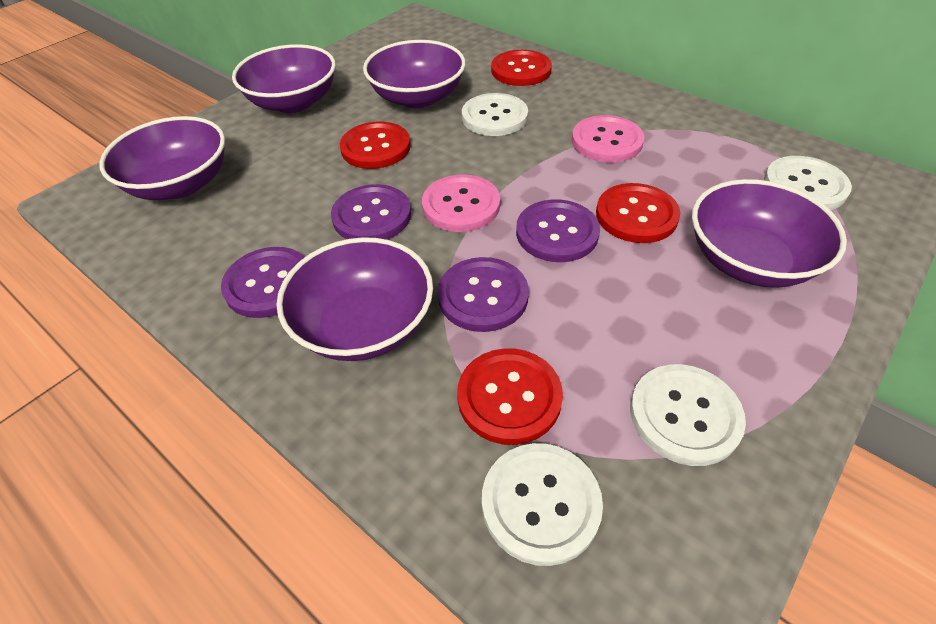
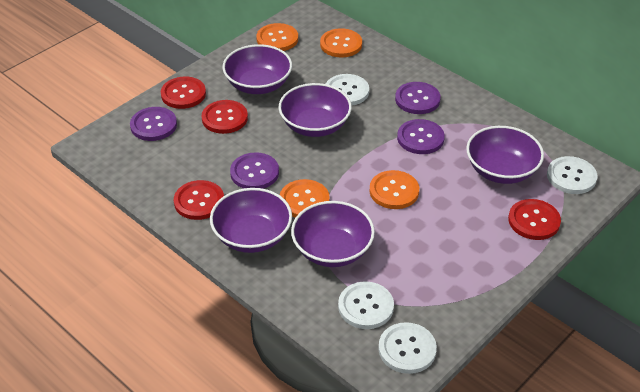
orange button: none = 0 -> [256,23,298,51] [280,179,330,218] [320,28,362,58] [369,170,419,209] = 4
pink button: [422,174,500,232] [572,115,644,163] = 2 -> none = 0

